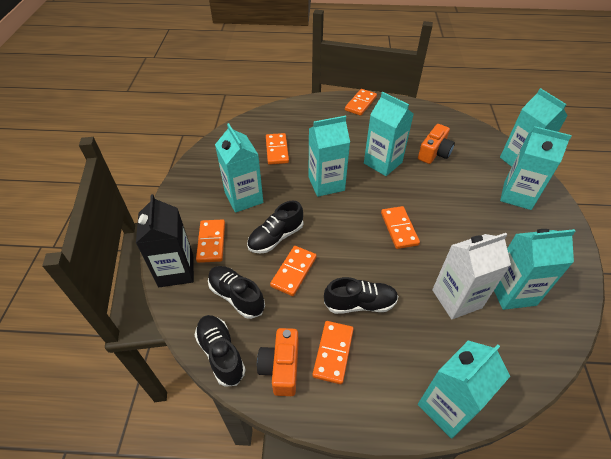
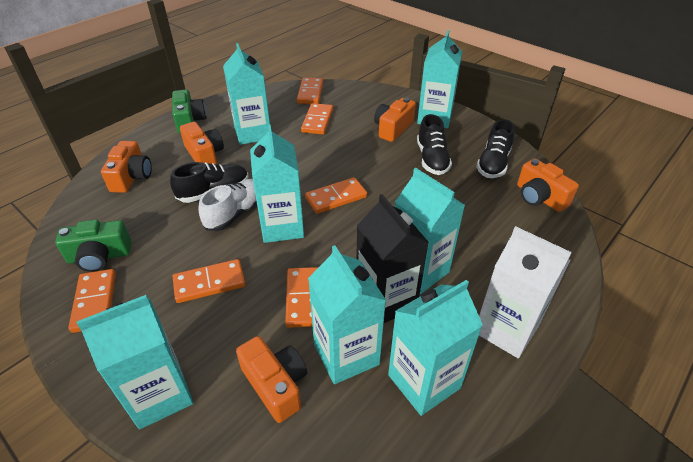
black shoe: [194,315,246,387] [208,266,265,319] [247,201,303,254] [324,277,398,314] = 4 -> [170,162,249,203] [417,114,452,175] [476,119,515,178] = 3
green camera: none = 0 -> [55,219,132,272] [172,89,206,134] = 2
orange camera: [257,328,298,396] [418,124,455,164] = 2 -> [101,141,152,193] [180,122,224,165] [236,336,307,423] [374,97,416,142] [517,159,579,212] = 5
white shoe: none = 0 -> [198,179,257,231] = 1

